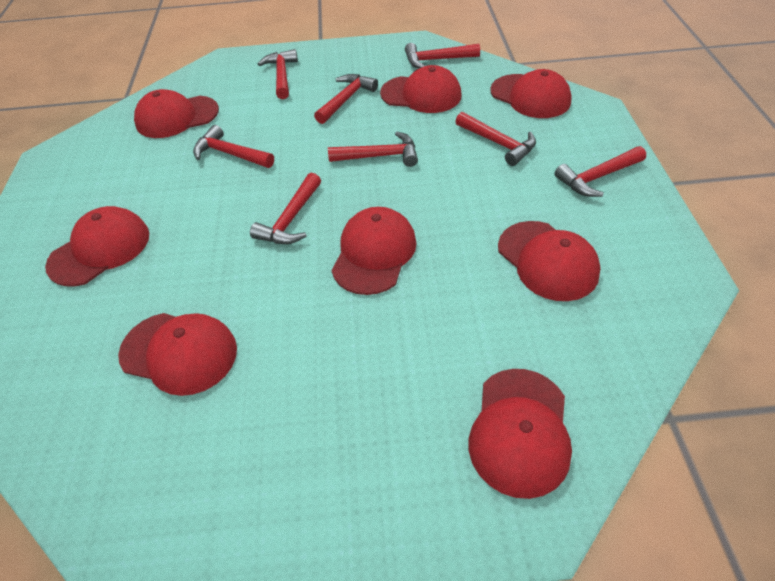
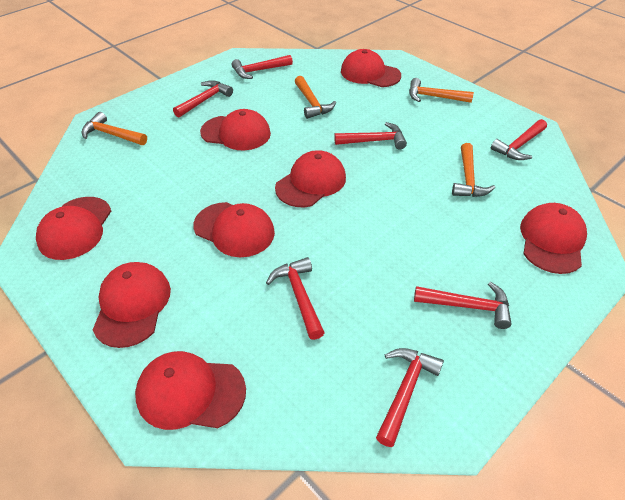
orange hammer: none = 0 -> [82,112,147,145] [295,76,336,119] [409,78,474,103] [452,143,495,197] = 4
red hammer: [193,125,274,168] [250,173,321,244] [258,49,298,99] [314,74,378,124] [328,132,418,167] [405,43,480,68] [455,112,536,166] [554,146,646,197] = 8 -> [173,80,233,118] [231,55,293,79] [266,257,325,340] [334,122,407,149] [376,348,444,447] [414,282,512,329] [491,119,547,160] = 7

